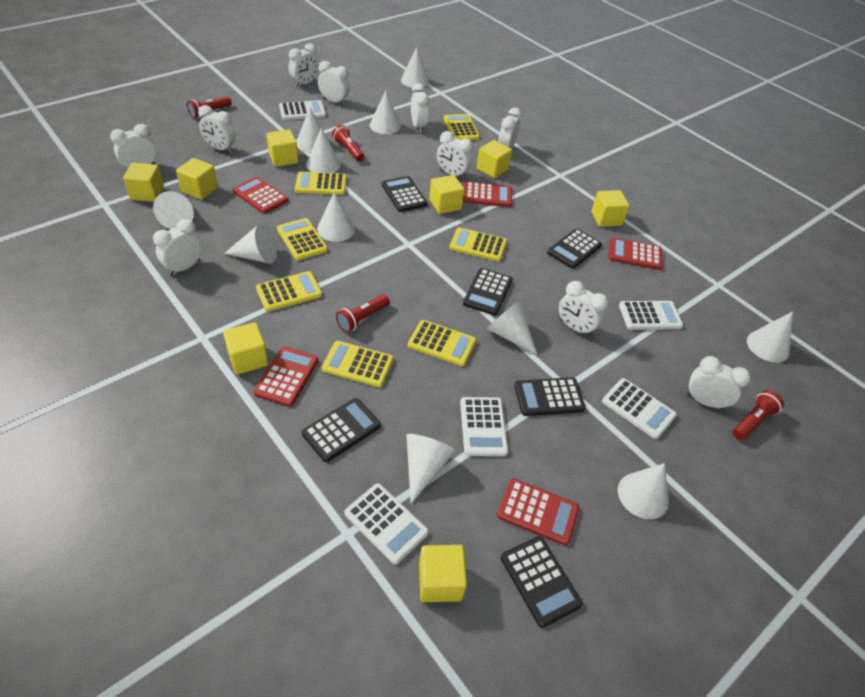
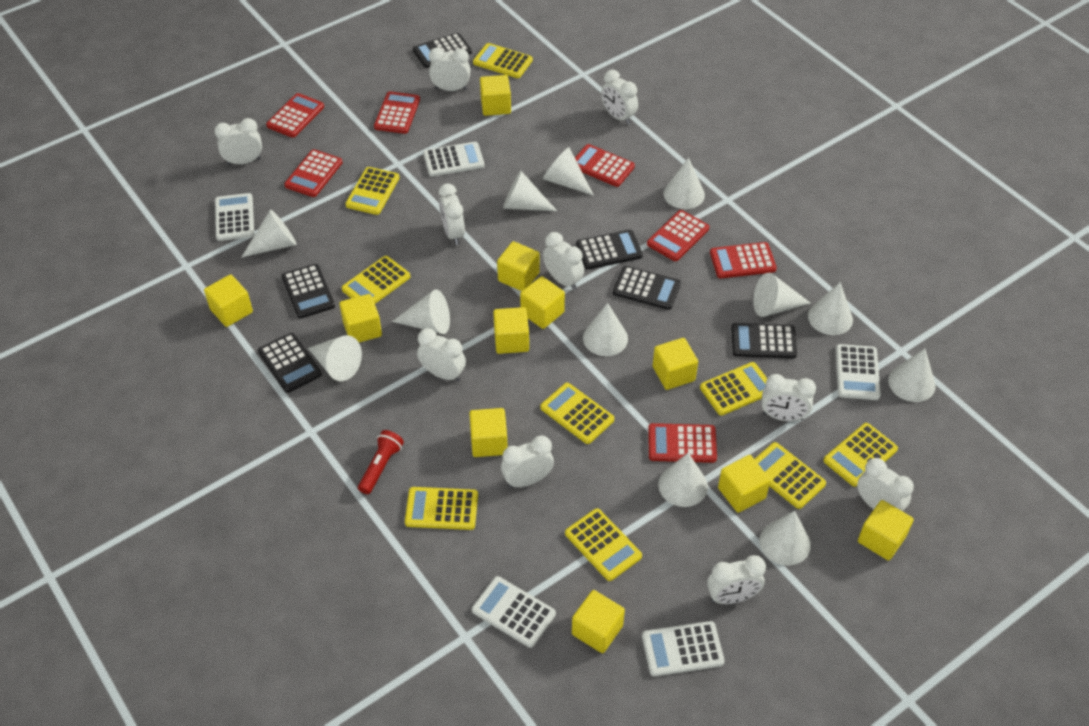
red calculator: [233,177,289,214] [254,346,319,407] [463,182,512,207] [497,478,579,545] [609,237,662,270] = 5 -> [266,93,324,138] [284,149,343,197] [374,91,420,134] [575,144,635,187] [647,210,709,261] [648,423,717,463] [710,242,777,278] = 7
red flashlight: [187,96,232,118] [332,125,364,162] [336,294,390,332] [733,390,784,440] = 4 -> [358,430,404,494] = 1
white cone: [153,191,194,229] [224,223,277,264] [296,107,323,153] [306,128,341,173] [317,192,355,242] [370,91,401,134] [401,47,429,88] [406,434,456,503] [487,301,537,355] [618,463,669,519] [747,311,793,362] = 11 -> [241,210,297,258] [308,335,362,381] [392,289,450,334] [503,170,557,211] [543,147,594,196] [583,303,628,356] [658,452,708,507] [663,158,705,209] [753,273,811,317] [760,511,811,566] [808,282,853,335] [888,349,936,402] = 12
yellow calculator: [256,271,322,312] [277,218,328,260] [295,172,347,195] [322,341,394,387] [408,320,476,367] [444,114,480,140] [449,227,507,262] = 7 -> [342,256,410,304] [345,167,399,215] [405,487,478,530] [473,43,533,78] [540,383,614,444] [565,508,642,581] [700,362,767,415] [755,442,826,509] [823,423,898,487] = 9
yellow cube: [123,163,164,202] [176,158,218,200] [223,322,268,374] [266,130,298,167] [419,545,467,602] [429,175,464,214] [477,140,512,178] [591,190,630,227] = 8 -> [204,274,253,327] [339,294,382,343] [469,408,508,457] [480,75,511,116] [493,307,529,354] [497,241,540,291] [520,276,565,329] [572,590,625,653] [653,338,698,390] [718,455,771,513] [858,500,914,561] = 11

